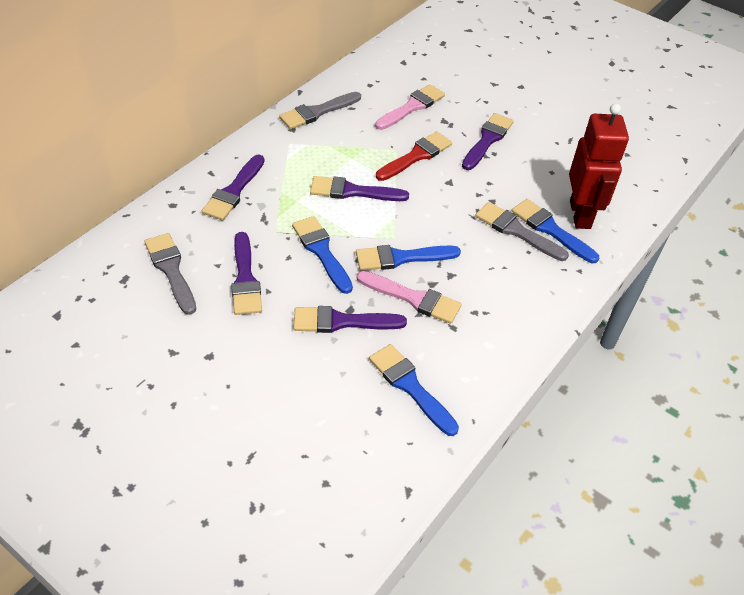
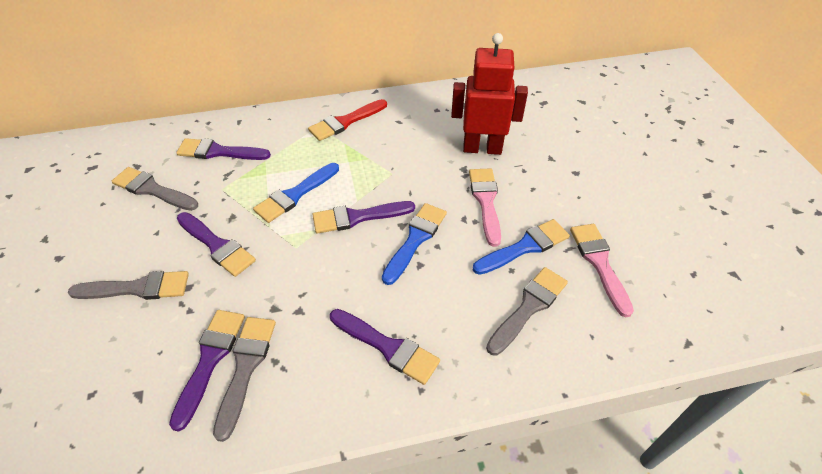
blue brush: [292,216,353,294] [356,245,461,271] [369,344,459,436] [512,199,599,263] = 4 -> [253,163,339,223] [382,203,447,285] [473,219,570,275] = 3
grey brush: [145,233,196,315] [279,92,361,129] [475,202,569,261] = 3 -> [68,271,189,300] [112,167,198,211] [213,317,276,442] [486,267,568,355] = 4

